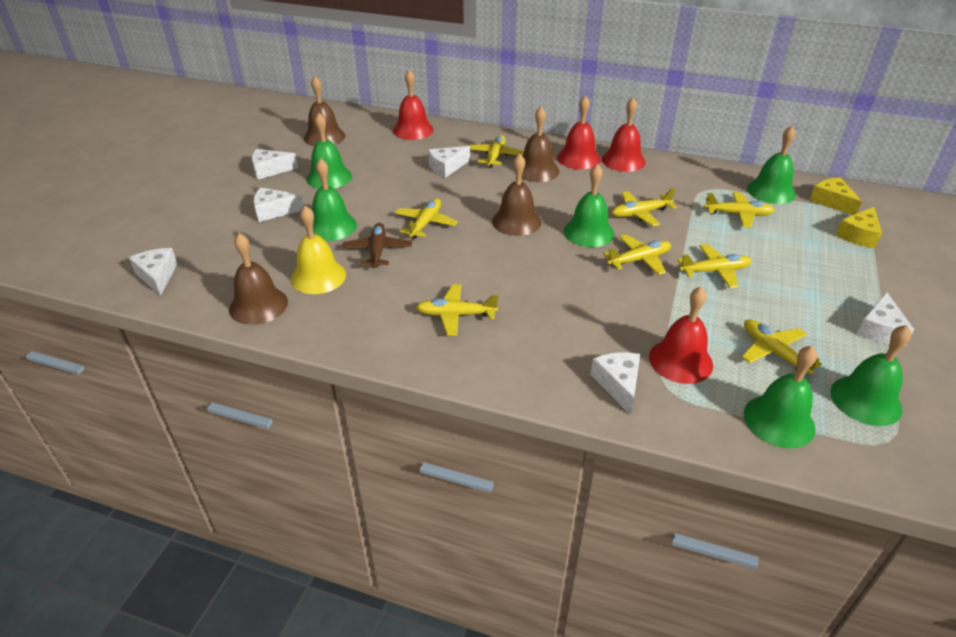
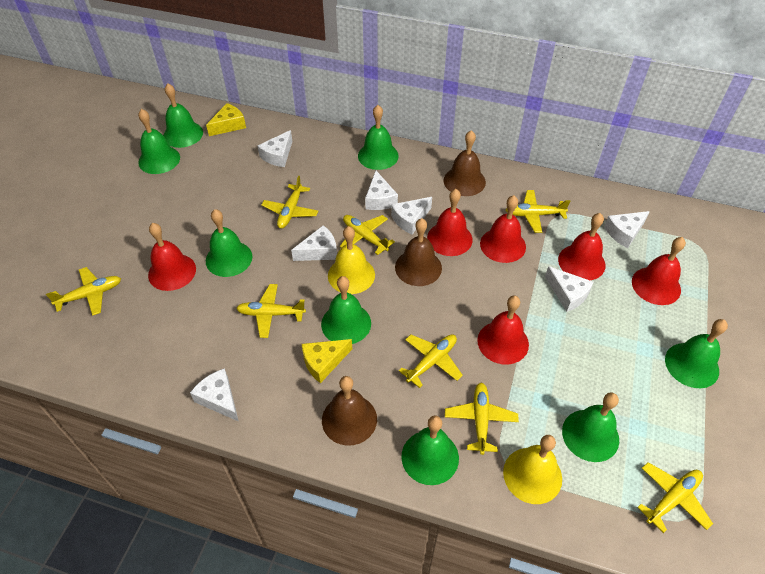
brown bell: [229,233,288,325] [304,76,346,146] [492,154,541,236] [522,107,559,182] = 4 -> [322,376,377,446] [395,218,442,286] [443,130,486,196] = 3
brown plane: [342,223,412,268] = 1 -> none = 0
green bell: [306,113,352,189] [312,158,357,241] [564,164,614,247] [744,346,817,448] [747,126,796,204] [830,325,911,426] = 6 -> [138,109,180,174] [163,83,203,148] [206,209,252,277] [321,276,371,344] [358,105,399,170] [401,416,459,485] [562,392,619,462] [665,319,728,388] = 8
red bell: [393,70,434,140] [557,95,601,170] [602,97,646,172] [649,287,713,384] = 4 -> [148,223,196,291] [427,189,472,256] [477,296,529,364] [480,195,526,263] [558,213,605,280] [632,237,686,305] = 6
white cheese: [129,248,177,296] [252,149,298,180] [253,187,304,222] [428,146,470,178] [591,352,640,414] [856,292,915,346] = 6 -> [190,368,239,422] [258,130,292,167] [291,225,337,261] [365,171,398,210] [391,197,432,235] [545,266,594,312] [604,211,650,248] = 7
yellow bell: [291,206,346,294] = 1 -> [328,226,375,294] [503,435,562,504] = 2

